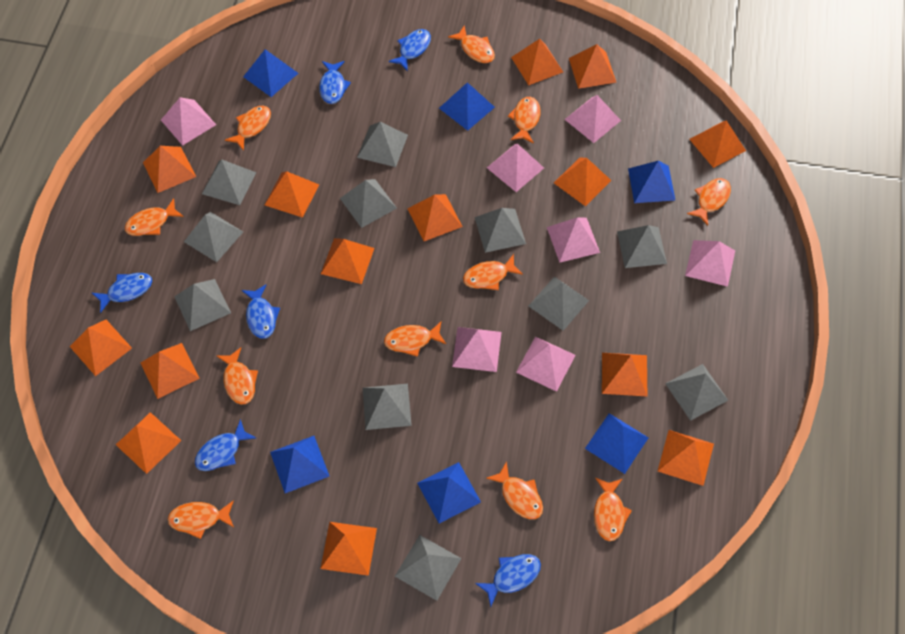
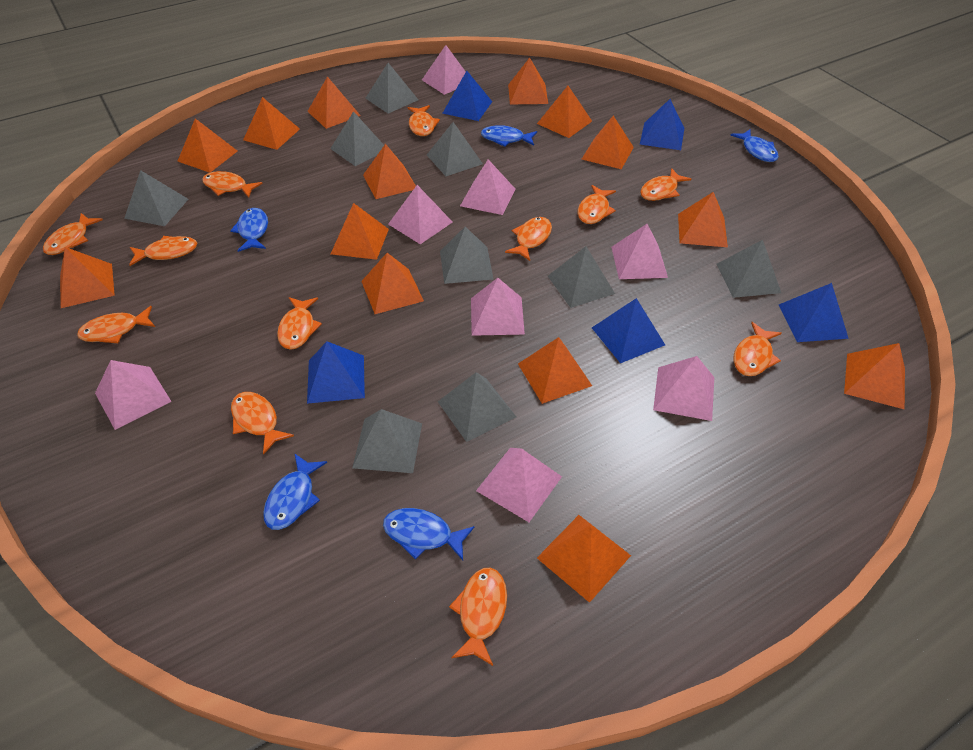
blue fish: [92,273,152,313] [195,419,256,471] [242,284,280,339] [319,61,351,104] [389,29,431,71] [475,554,541,607] = 6 -> [230,208,268,252] [263,453,327,530] [383,508,475,560] [481,125,537,147] [730,129,779,162] = 5
blue pyramid: [243,49,298,97] [270,436,329,493] [417,462,481,524] [439,82,495,131] [585,413,648,474] [628,161,675,203] = 6 -> [307,341,365,404] [442,71,492,121] [592,298,665,363] [640,99,684,150] [779,283,849,342] = 5
grey pyramid: [174,279,231,331] [184,212,243,262] [202,159,256,205] [340,179,397,228] [357,122,408,167] [363,384,412,430] [395,535,462,601] [475,208,526,253] [529,276,589,331] [617,225,667,268] [665,364,728,421] = 11 -> [124,170,188,226] [330,111,384,166] [352,409,422,473] [366,63,418,114] [427,122,483,176] [438,372,516,442] [440,227,494,284] [548,246,615,308] [717,240,781,298] = 9
orange fish: [124,198,184,236] [167,500,234,539] [217,348,258,405] [225,106,271,151] [384,322,446,357] [448,25,495,63] [463,254,523,290] [486,461,543,519] [508,97,541,143] [594,477,632,541] [687,178,731,225] = 11 -> [43,213,103,255] [77,306,155,343] [129,236,197,266] [202,171,263,198] [231,392,294,455] [277,297,322,350] [407,105,440,136] [449,567,507,666] [505,217,552,261] [578,185,616,224] [640,168,691,201] [733,322,781,376] = 12
pink pyramid: [161,97,216,146] [452,327,502,372] [487,144,544,192] [516,336,576,392] [547,217,600,263] [564,95,621,143] [685,240,735,287] = 7 -> [95,360,172,430] [388,185,453,244] [422,45,466,95] [460,159,515,215] [471,278,525,336] [476,448,562,522] [611,224,668,279] [653,356,714,421] = 8

